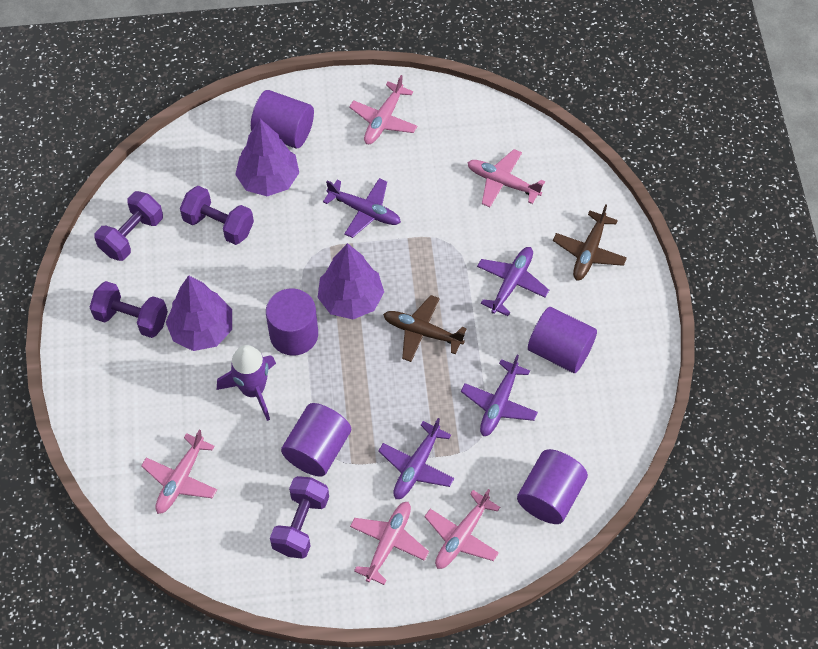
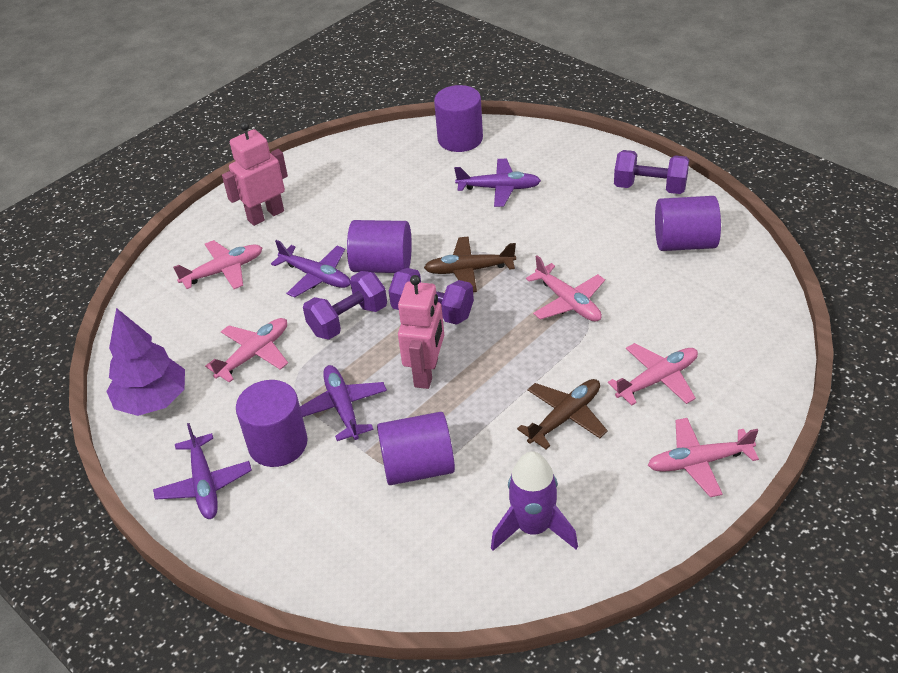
pink robot: none = 0 -> [222,122,288,226] [398,275,444,389] = 2
purple dumbbell: [90,281,168,338] [94,191,163,261] [180,186,254,245] [270,476,329,559] = 4 -> [303,271,387,340] [389,268,474,325] [614,150,689,194] = 3
purple tree: [166,275,232,351] [235,119,299,196] [318,243,384,319] = 3 -> [106,308,185,416] = 1

